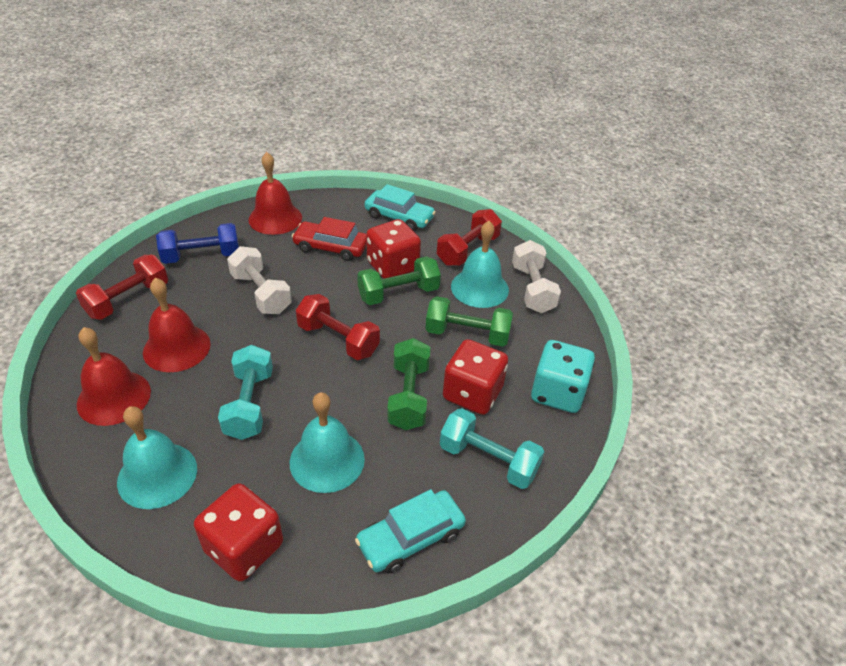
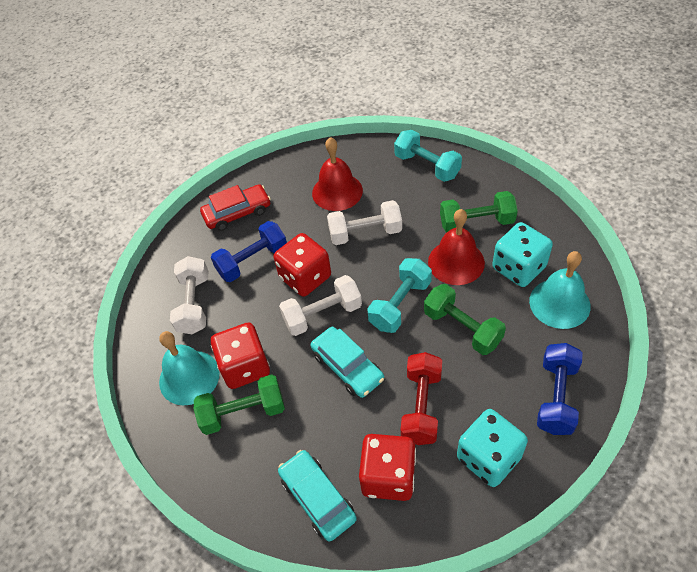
blue dumbbell: [156,223,239,264] = 1 -> [211,221,287,282] [537,343,583,435] = 2
red bell: [77,327,151,426] [143,278,211,372] [248,152,302,235] = 3 -> [312,137,363,211] [428,209,485,285] = 2
red dumbbell: [76,255,168,320] [296,294,380,360] [437,209,502,266] = 3 -> [401,352,442,445] = 1
turquoise bell: [117,406,197,509] [290,392,365,493] [451,221,509,308] = 3 -> [159,331,220,405] [529,251,591,329] = 2
turquoise dice: [531,340,595,413] = 1 -> [457,409,528,487] [492,222,553,287] = 2
white dumbbell: [227,246,292,314] [512,240,561,313] = 2 -> [170,256,208,334] [279,275,362,336] [327,200,402,245] = 3

